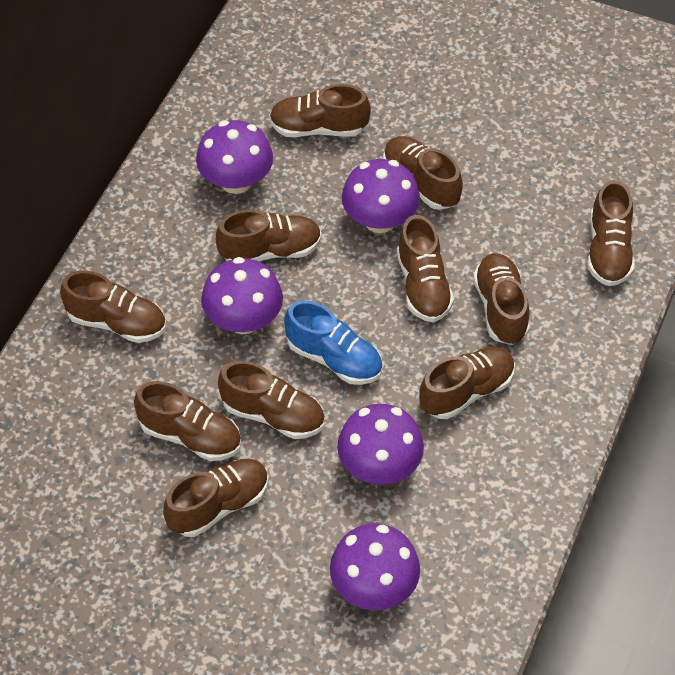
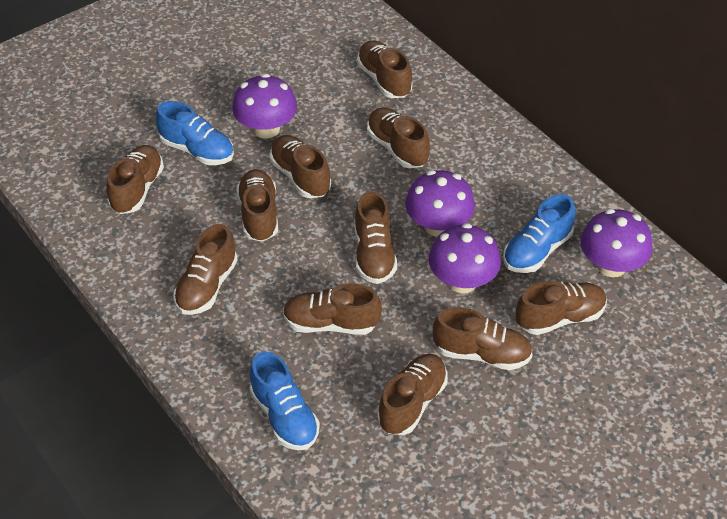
blue shoe: [284,300,383,385] = 1 -> [156,101,234,165] [250,351,320,451] [503,194,575,273] = 3
purple mushroom: [196,120,273,194] [201,257,283,334] [330,523,420,610] [337,404,424,485] [342,159,420,233] = 5 -> [232,74,297,139] [405,170,475,237] [429,223,501,293] [581,209,653,277] = 4

